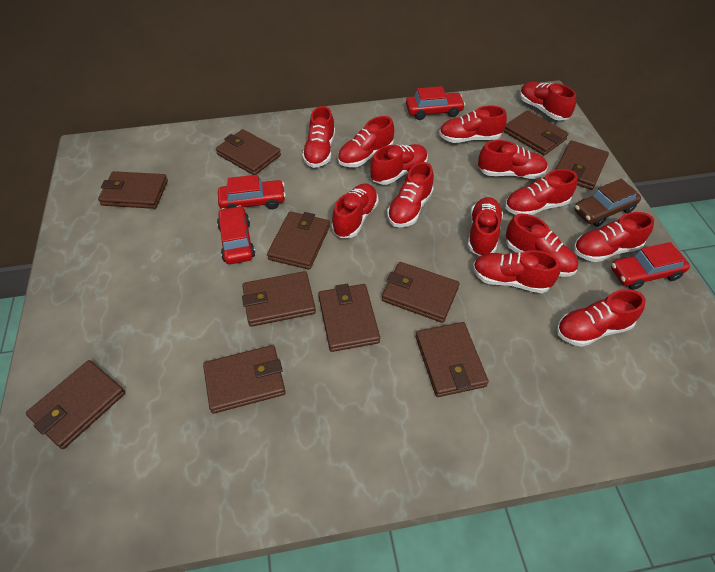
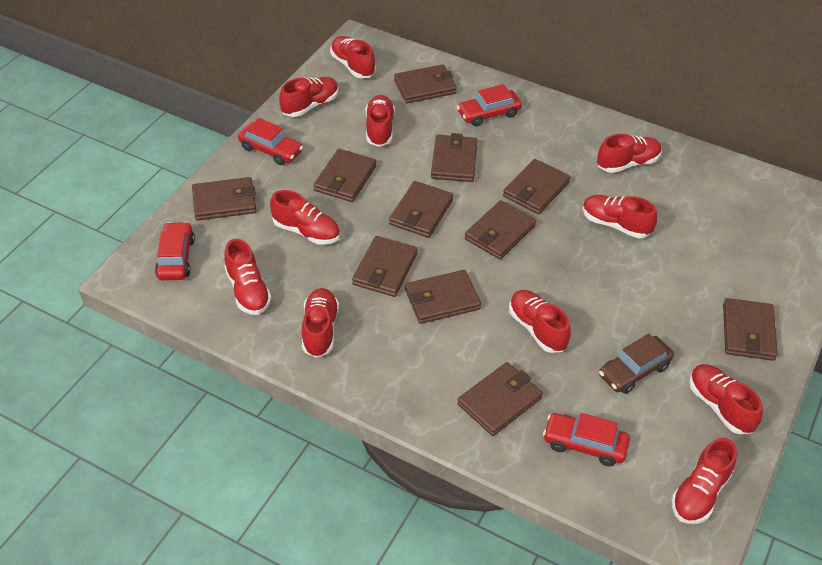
red shoe: [302,106,335,168] [331,183,379,238] [337,116,394,167] [370,144,428,185] [387,162,434,227] [439,106,507,143] [468,197,503,256] [473,250,560,293] [478,140,548,179] [505,169,578,215] [506,214,578,277] [520,82,576,121] [557,289,646,347] [573,212,654,262] = 14 -> [224,239,272,315] [270,190,340,245] [279,77,339,117] [302,288,339,358] [330,36,376,78] [366,95,395,147] [509,290,571,353] [583,195,658,238] [597,134,662,173] [672,438,737,524] [689,364,763,434] = 11

